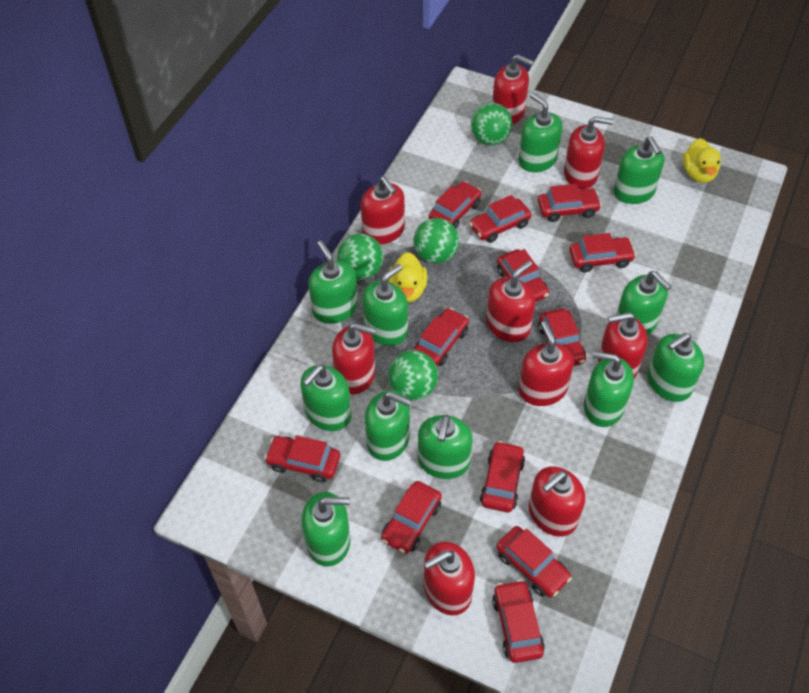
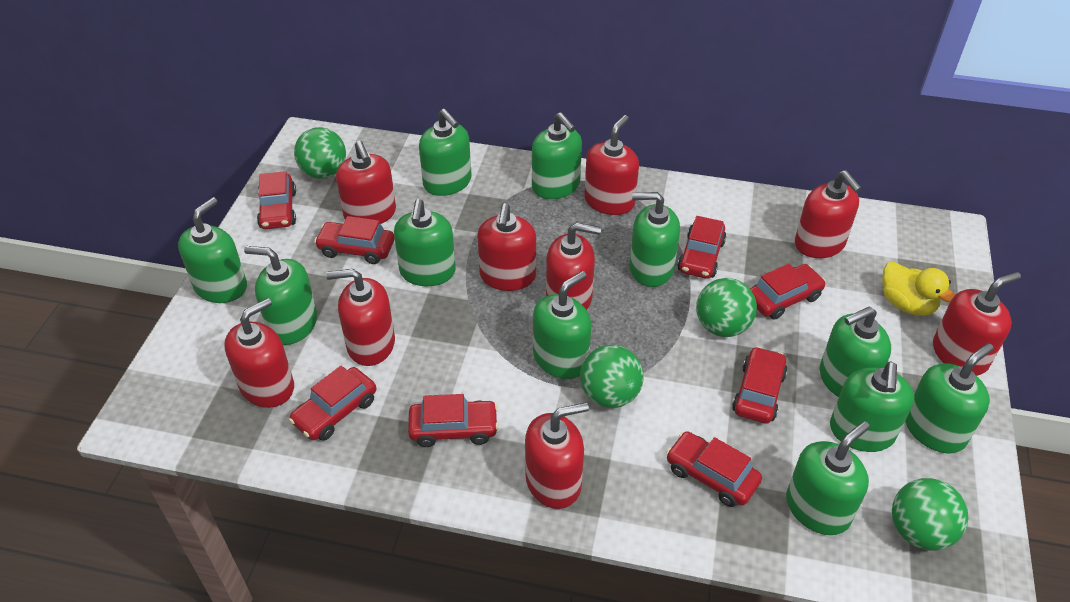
red car: [264,435,340,482] [381,481,442,554] [414,308,469,366] [429,181,481,229] [469,195,532,243] [480,441,525,512] [492,580,545,663] [496,526,572,598] [497,249,549,302] [538,184,602,222] [538,308,586,366] [569,233,636,272] = 12 -> [257,171,296,229] [289,366,376,441] [314,216,394,264] [408,394,499,447] [666,431,762,507] [678,216,726,279] [732,346,788,424] [750,263,826,320] = 8
yellow duck: [388,252,428,302] [683,138,721,183] = 2 -> [882,262,955,316] = 1

